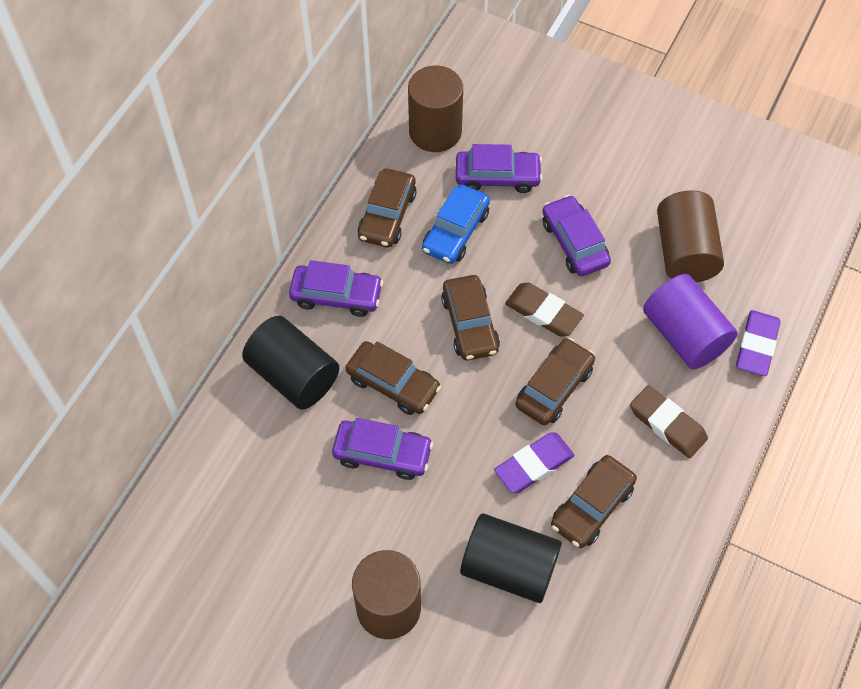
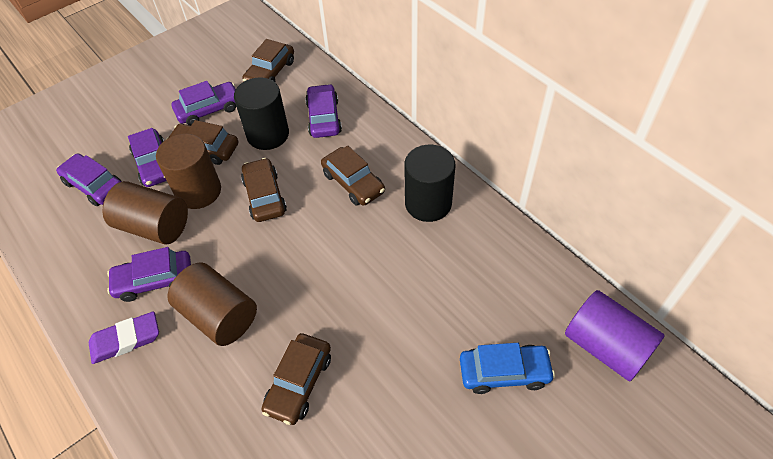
brown eraser: [505,282,584,336] [630,385,708,458] = 2 -> none = 0
purple car: [289,260,383,317] [332,418,433,480] [456,144,543,193] [542,195,611,276] = 4 -> [56,153,122,206] [107,247,191,302] [128,128,167,187] [172,81,236,125] [305,84,342,138] = 5
purple eraser: [494,433,574,493] [736,310,781,376] = 2 -> [89,311,159,364] = 1

